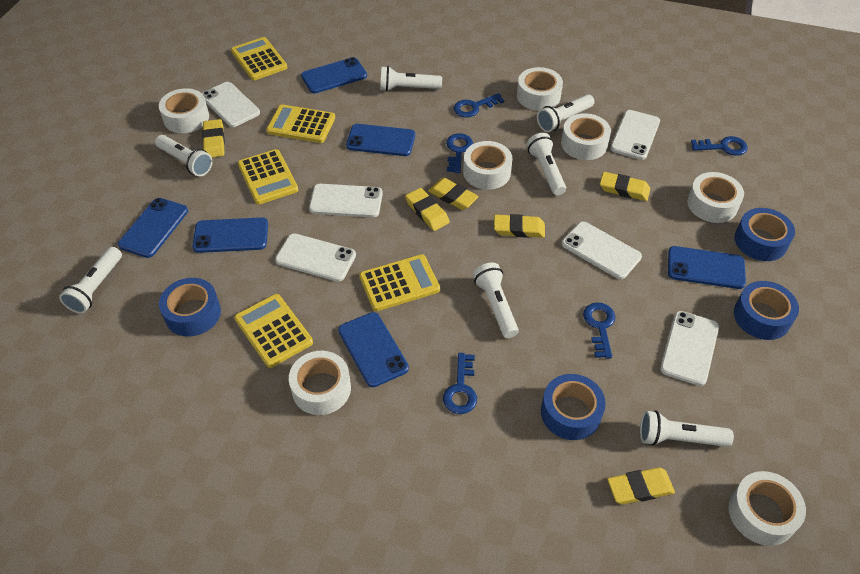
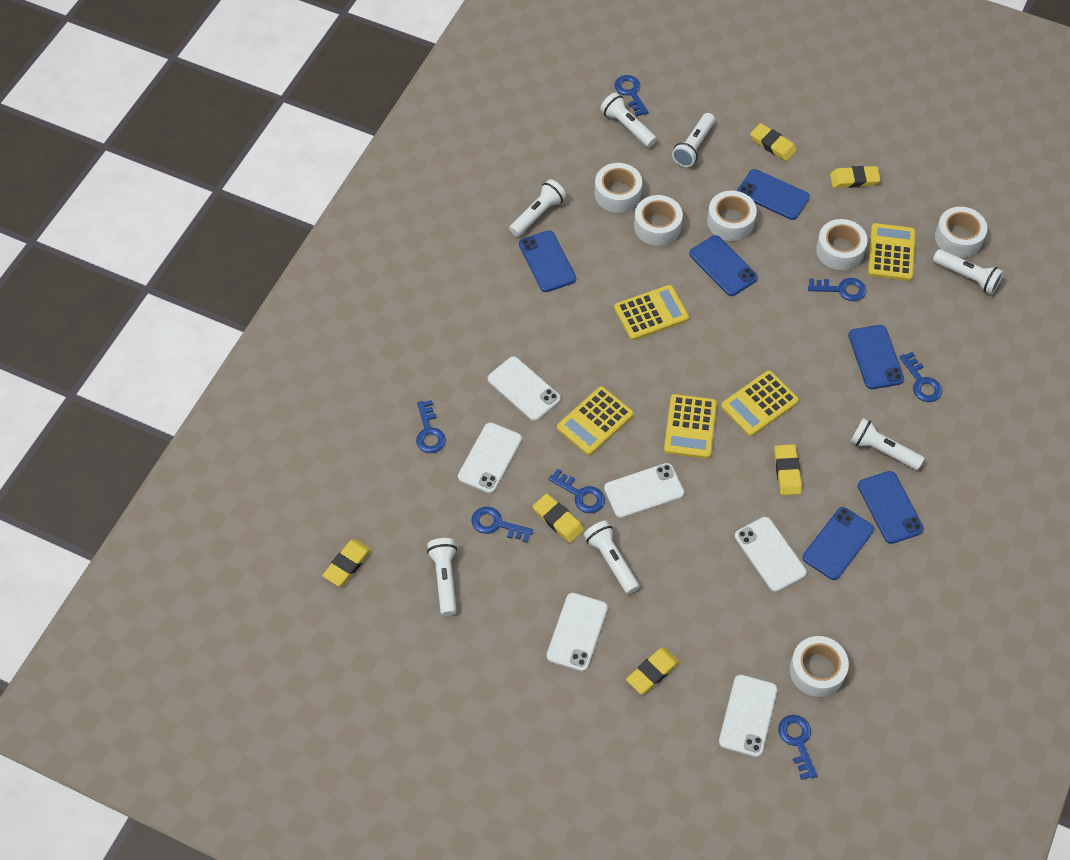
blue key: [443,353,477,414] [446,133,473,173] [454,93,505,118] [583,302,615,359] [691,136,748,156] = 5 -> [416,400,446,453] [471,507,533,543] [548,469,605,513] [614,75,649,117] [778,715,817,780] [808,278,866,301] [899,352,942,402] = 7
blue tape: [159,278,221,336] [541,374,606,440] [734,281,799,340] [735,208,795,261] = 4 -> none = 0
white tape: [159,88,209,133] [289,351,351,415] [463,141,512,190] [517,67,563,111] [561,113,611,160] [687,172,744,223] [728,471,806,546] = 7 -> [594,163,642,213] [634,195,683,246] [707,191,757,241] [790,636,849,697] [816,219,867,270] [935,207,987,257] = 6

